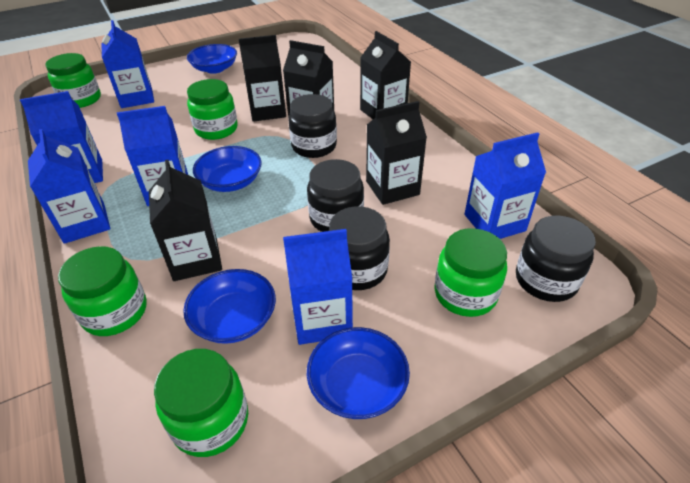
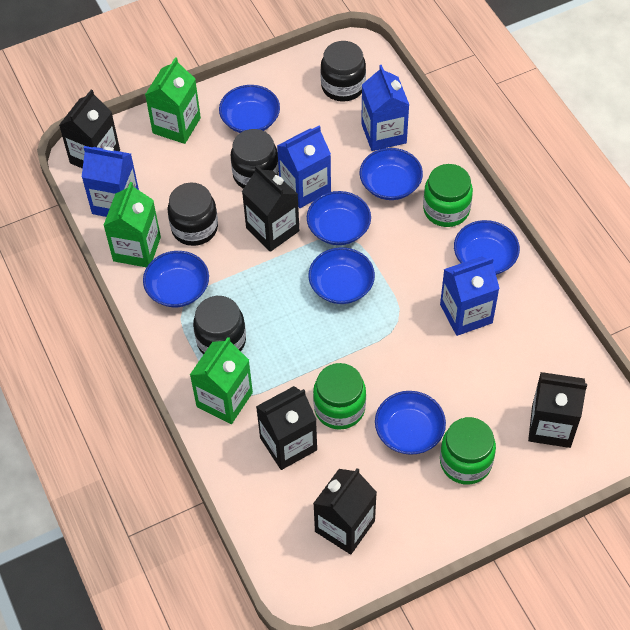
blue bowl: [183,269,276,344] [187,44,237,74] [193,146,262,192] [307,327,410,419] = 4 -> [143,251,209,307] [219,85,280,133] [307,191,371,245] [308,247,375,304] [360,148,423,200] [375,391,446,455] [454,220,520,275] = 7
blue carton: [20,91,103,183] [28,129,110,244] [101,20,154,108] [117,106,188,206] [283,229,353,345] [464,132,546,239] = 6 -> [82,146,139,217] [277,125,331,208] [361,65,409,151] [440,256,500,336] = 4
green carton: none = 0 -> [103,182,161,268] [145,57,201,144] [190,337,253,424] = 3
green jar: [45,53,101,108] [58,246,147,336] [154,349,248,457] [187,79,238,140] [434,228,507,317] = 5 -> [313,363,366,430] [423,164,473,227] [440,417,496,484] = 3

